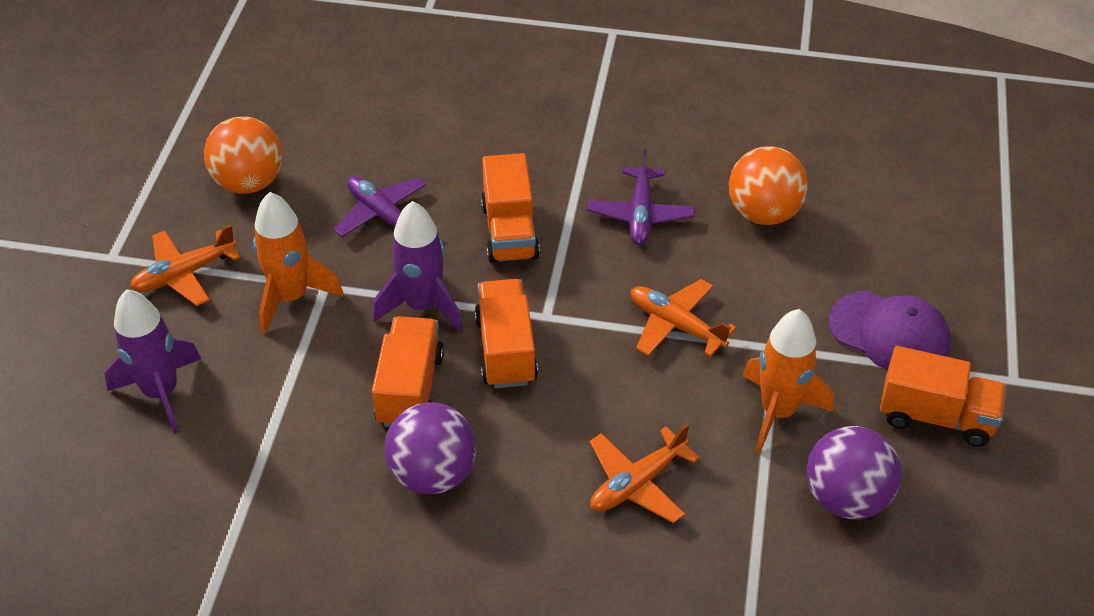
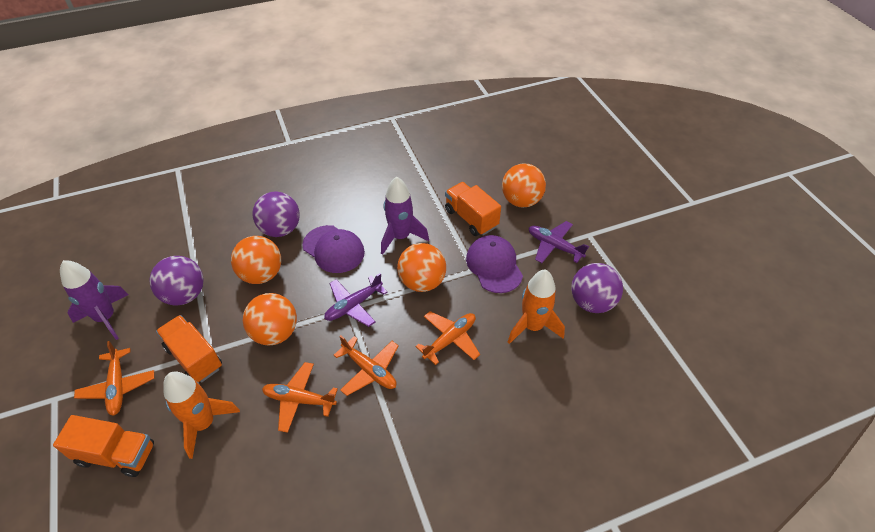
orange ball: [204,116,282,194] [729,146,808,225] = 2 -> [231,236,281,284] [243,293,297,345] [397,243,446,292] [502,164,546,207] = 4
orange plane: [130,224,241,306] [590,423,700,523] [631,279,736,357] = 3 -> [74,341,154,416] [262,362,338,433] [334,335,399,396] [415,311,480,365] = 4
orange truck: [372,316,444,427] [474,279,538,388] [481,153,540,263] [880,346,1006,447] = 4 -> [53,415,154,477] [156,315,222,383] [445,182,501,236] = 3
purple ball: [384,402,477,494] [807,426,902,519] = 2 -> [150,256,204,306] [253,192,300,237] [571,263,623,313] = 3
purple cap: [829,291,951,371] = 1 -> [302,225,365,273] [466,235,523,293] = 2

